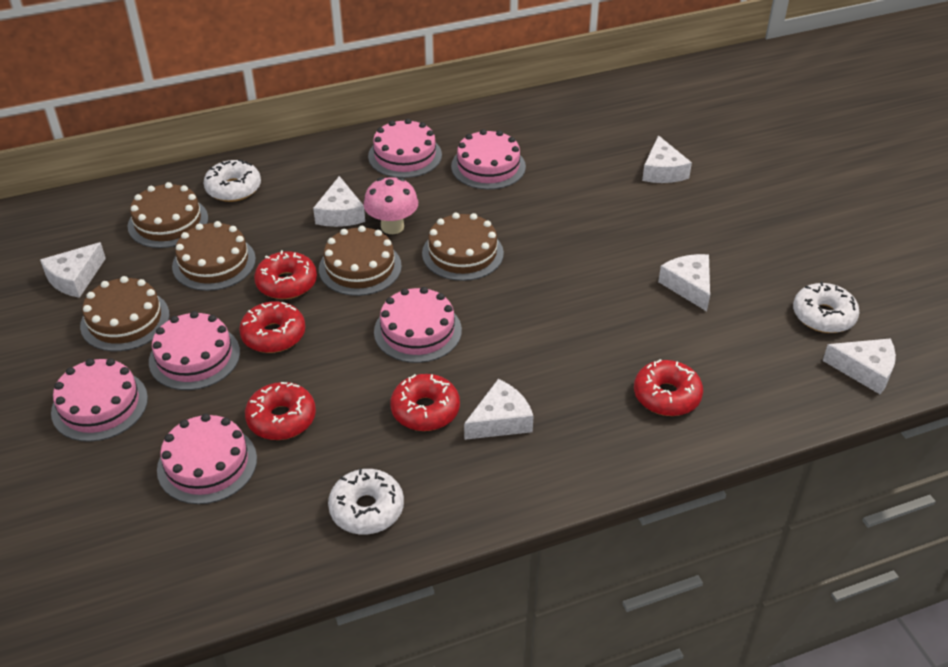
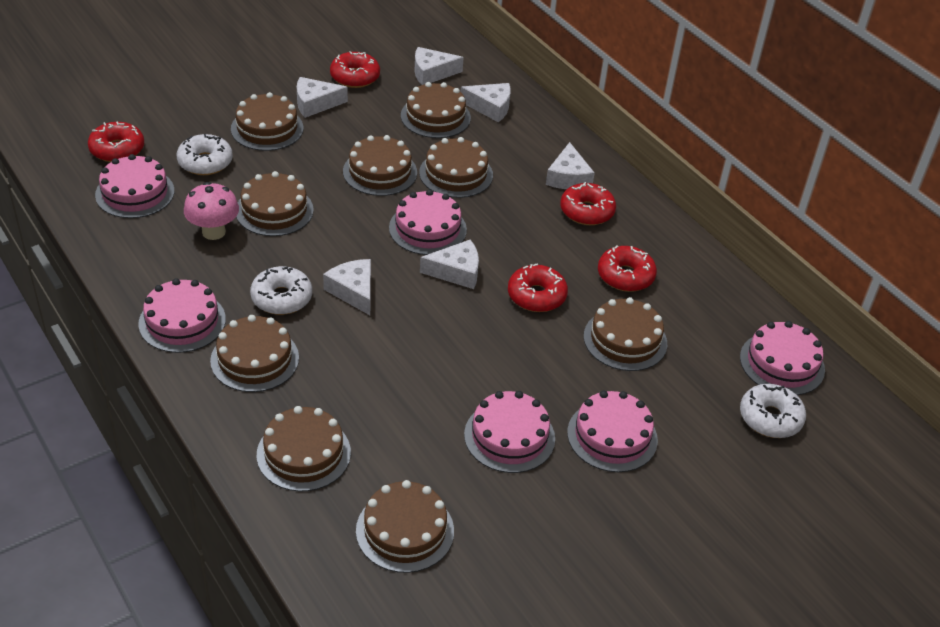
brown cake: [80,276,169,351] [127,182,208,248] [172,221,256,291] [319,226,402,296] [422,213,504,281] = 5 -> [210,315,299,392] [231,92,303,151] [236,171,314,236] [257,406,351,492] [343,135,417,196] [356,480,454,573] [401,82,471,138] [419,137,493,198] [584,297,667,371] = 9

